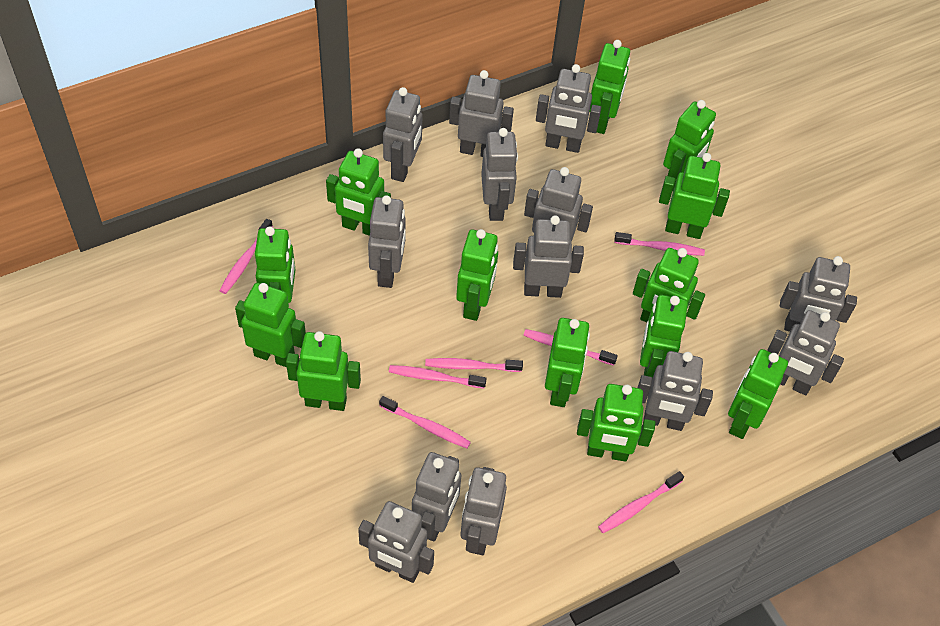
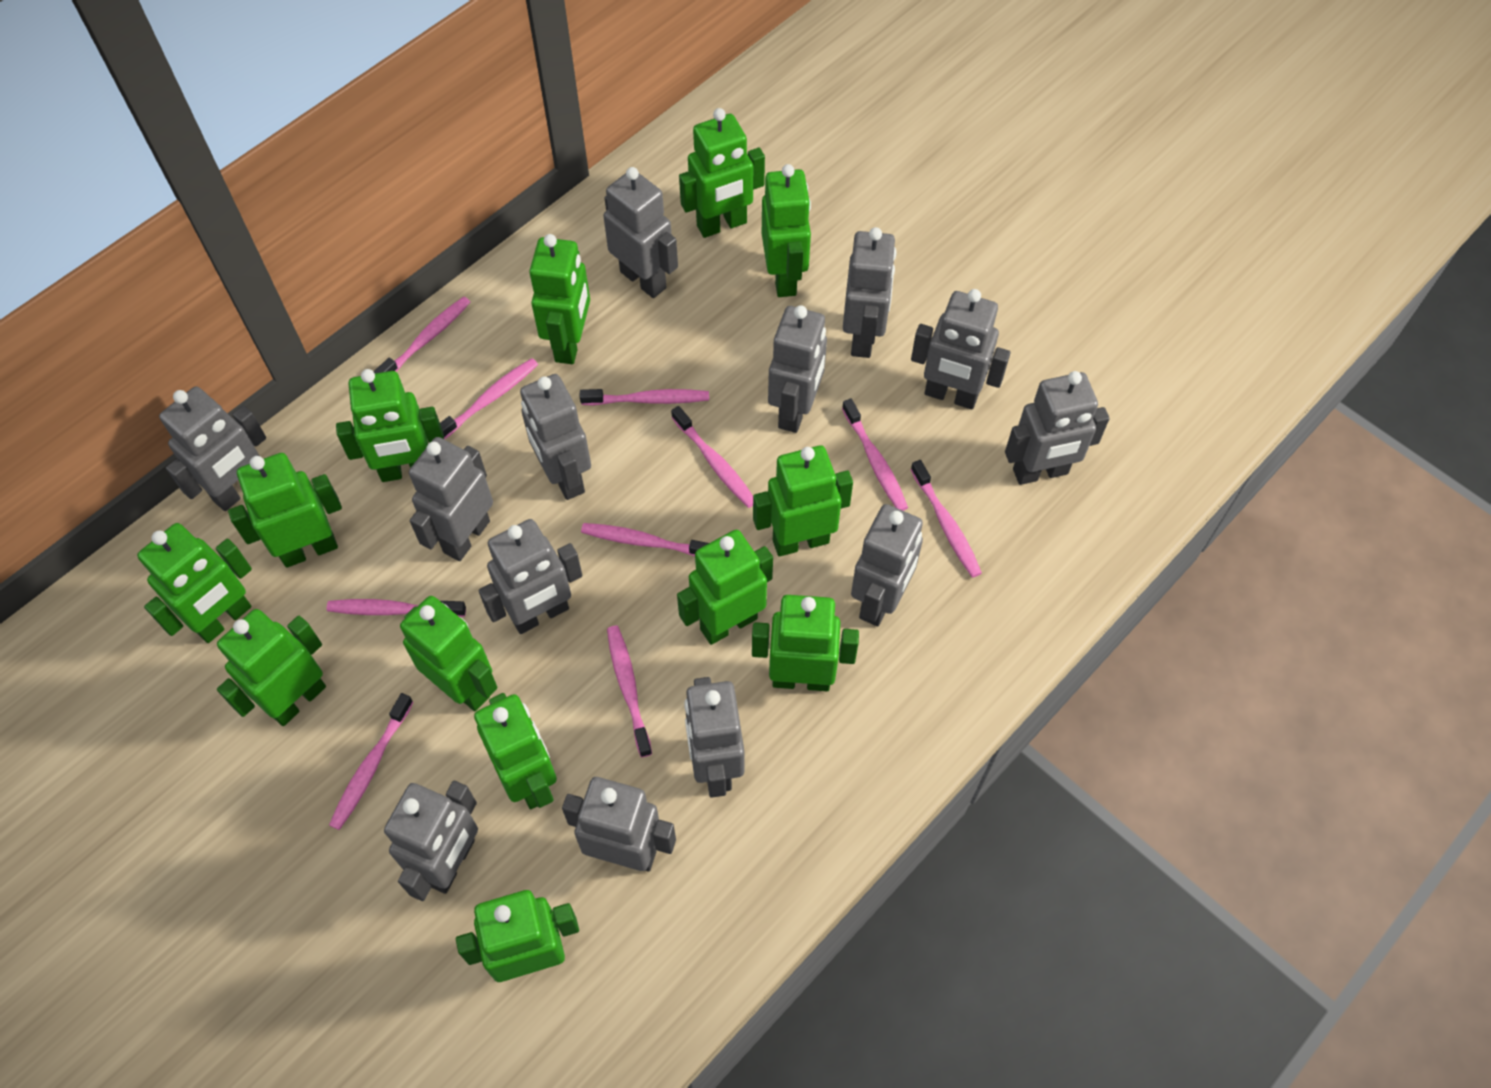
pink toothbrush: [219,219,273,294] [379,396,471,448] [389,365,487,388] [425,358,523,372] [523,329,618,366] [598,471,684,533] [614,232,705,256] = 7 -> [327,599,466,617] [329,693,414,830] [374,297,470,374] [440,358,538,440] [580,389,709,406] [581,523,709,556] [607,625,652,757] [671,406,753,508] [842,399,908,511] [911,460,982,578] = 10

